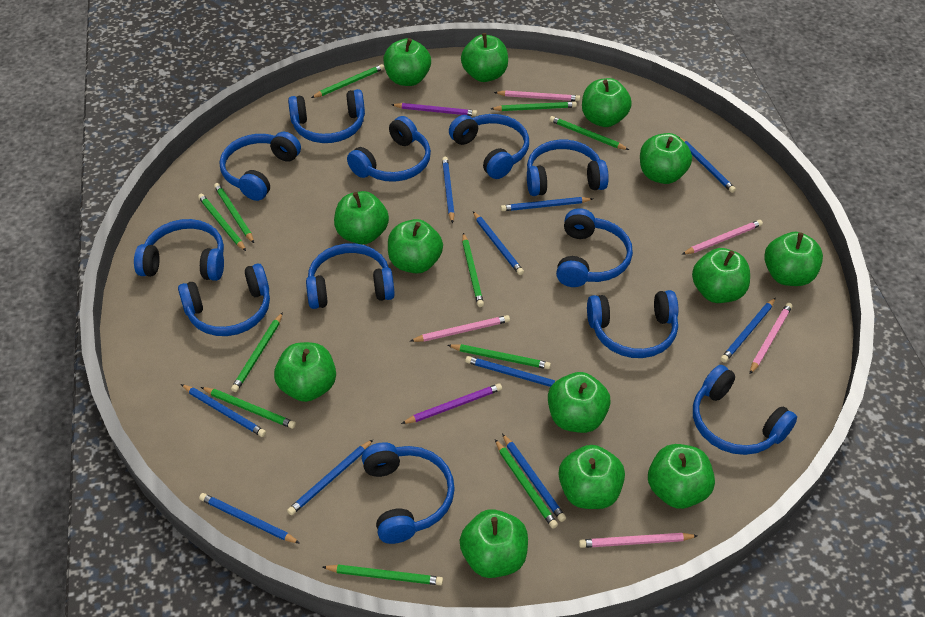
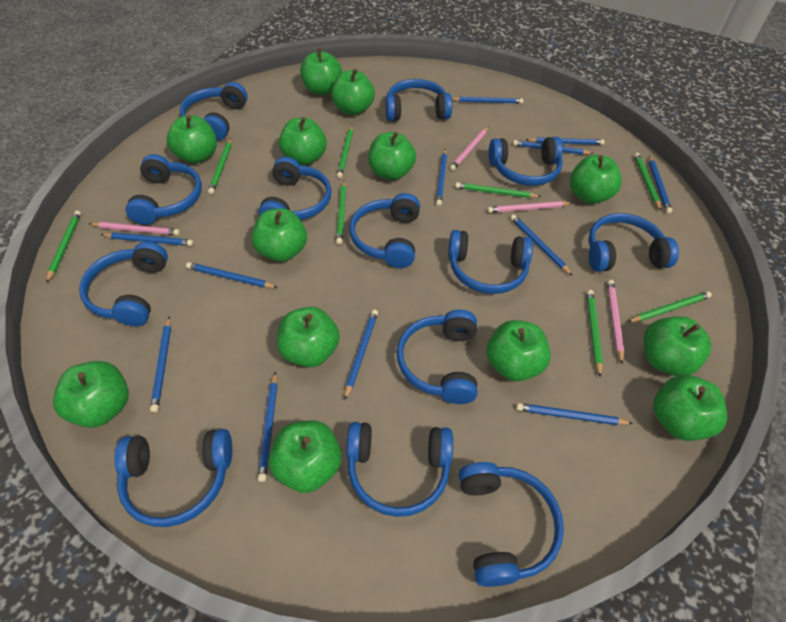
blue headphones: [134,219,224,281] [178,264,270,336] [220,132,301,201] [288,89,365,143] [306,243,395,309] [347,116,431,182] [362,442,455,544] [449,114,529,179] [527,140,609,196] [556,208,633,287] [587,290,678,358] [693,365,797,455] = 12 -> [79,242,168,326] [114,429,232,527] [126,154,202,225] [180,82,248,140] [259,157,331,220] [347,422,453,517] [350,193,420,268] [386,79,452,121] [397,310,477,404] [448,230,533,294] [459,462,564,587] [489,137,563,186] [588,213,679,272] = 13
blue pencil: [181,384,266,437] [199,493,300,543] [287,440,373,515] [442,157,455,223] [465,356,556,387] [473,211,524,275] [501,197,593,211] [502,434,566,522] [680,137,736,193] [721,298,776,363] = 10 -> [100,232,193,246] [150,317,171,412] [186,262,278,288] [258,372,277,482] [344,310,378,400] [436,149,447,206] [452,97,523,104] [510,214,573,276] [513,140,594,155] [516,403,633,425] [526,137,605,145] [649,155,672,214] = 12
green pencil: [198,194,246,251] [201,387,296,429] [214,183,254,243] [231,312,283,392] [311,64,384,98] [322,564,443,585] [448,344,551,369] [462,233,484,307] [491,102,577,111] [495,439,558,529] [550,116,629,150] = 11 -> [46,211,81,283] [208,138,232,194] [336,181,346,244] [337,125,353,178] [455,182,541,198] [587,290,603,377] [628,291,712,322] [634,153,661,211] = 8
pink pencil: [410,315,510,342] [494,91,580,101] [579,533,697,548] [682,220,763,255] [750,303,792,374] = 5 -> [89,222,180,235] [450,126,489,171] [487,201,572,213] [607,280,624,364] = 4
purple pencil: [391,103,477,116] [401,383,502,424] = 2 -> none = 0

